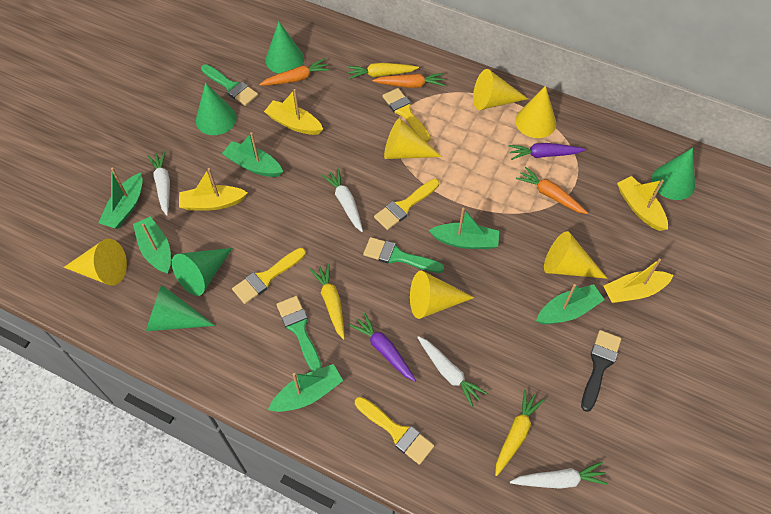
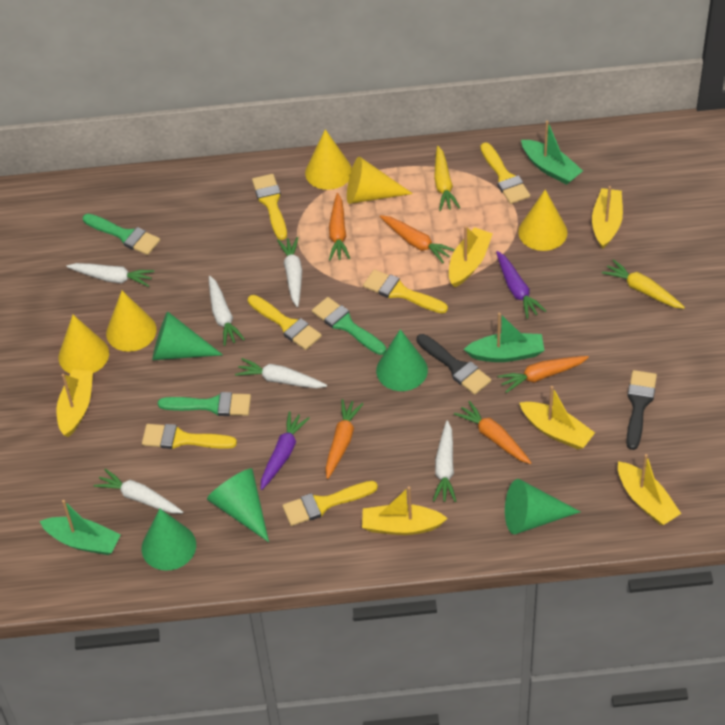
black brush: [581,330,621,412] = 1 -> [416,334,491,395] [626,370,657,450] = 2
green boat: [99,168,143,229] [133,216,171,274] [222,132,283,177] [268,364,343,412] [429,207,499,249] [536,284,604,324] = 6 -> [39,500,121,555] [464,313,545,362] [521,121,583,185] = 3
orange carrot: [259,59,330,86] [372,73,445,88] [516,167,588,214] = 3 -> [325,399,363,479] [329,193,350,260] [380,215,455,263] [454,401,531,464] [498,356,589,393] = 5
white carrot: [147,151,170,215] [322,169,363,232] [417,336,487,407] [510,462,608,489] = 4 -> [67,263,154,287] [94,469,183,514] [209,276,245,346] [235,358,327,388] [277,237,302,307] [433,420,456,502] = 6
yellow boat: [179,168,248,211] [264,89,323,135] [603,259,674,303] [617,176,668,231] = 4 -> [57,369,93,437] [362,486,448,535] [449,226,493,287] [519,386,595,449] [592,186,623,249] [618,454,681,525] = 6
yellow brush: [232,248,306,304] [355,397,434,465] [374,179,439,230] [382,88,431,142] = 4 -> [142,424,237,449] [248,295,322,350] [252,174,287,240] [282,481,378,526] [363,269,448,314] [480,143,530,204] = 6
yellow carrot: [310,263,345,340] [347,63,419,79] [495,390,545,476] = 3 -> [434,146,460,211] [602,259,685,309] = 2
yellow cone: [64,239,127,286] [384,118,442,159] [410,270,475,319] [473,69,528,110] [515,86,556,138] [544,231,608,279] = 6 -> [59,315,109,373] [106,291,156,352] [305,129,352,190] [347,157,413,204] [518,190,568,251] = 5

